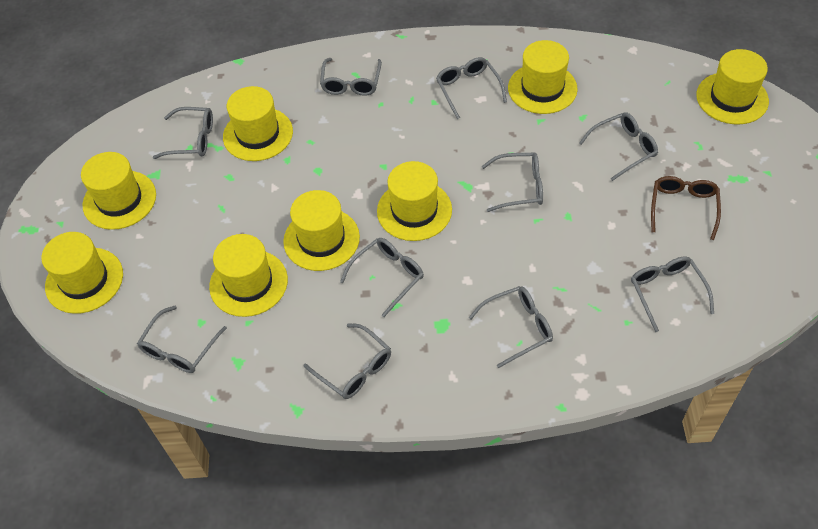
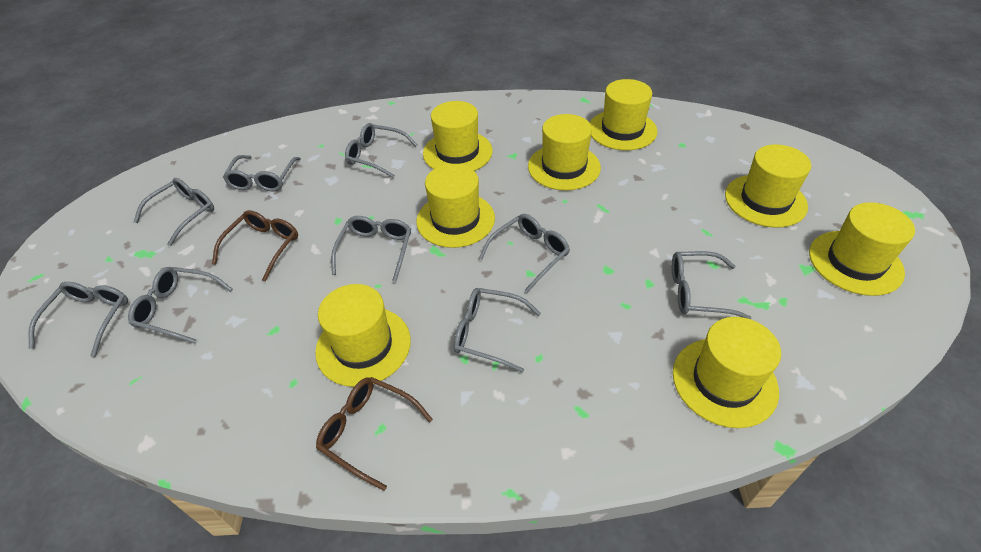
brown glasses: [651,176,721,240] = 1 -> [212,210,298,282] [316,377,433,491] = 2
grey glasses: [137,306,227,373] [153,107,213,159] [304,323,391,399] [320,58,382,96] [340,238,424,317] [436,57,507,119] [469,286,553,368] [482,153,543,212] [579,112,658,181] [631,256,714,332] = 10 -> [28,282,128,357] [128,267,232,344] [134,178,214,246] [223,155,301,191] [331,216,411,282] [345,123,418,178] [454,288,541,373] [479,214,570,293] [672,251,751,319] = 9

